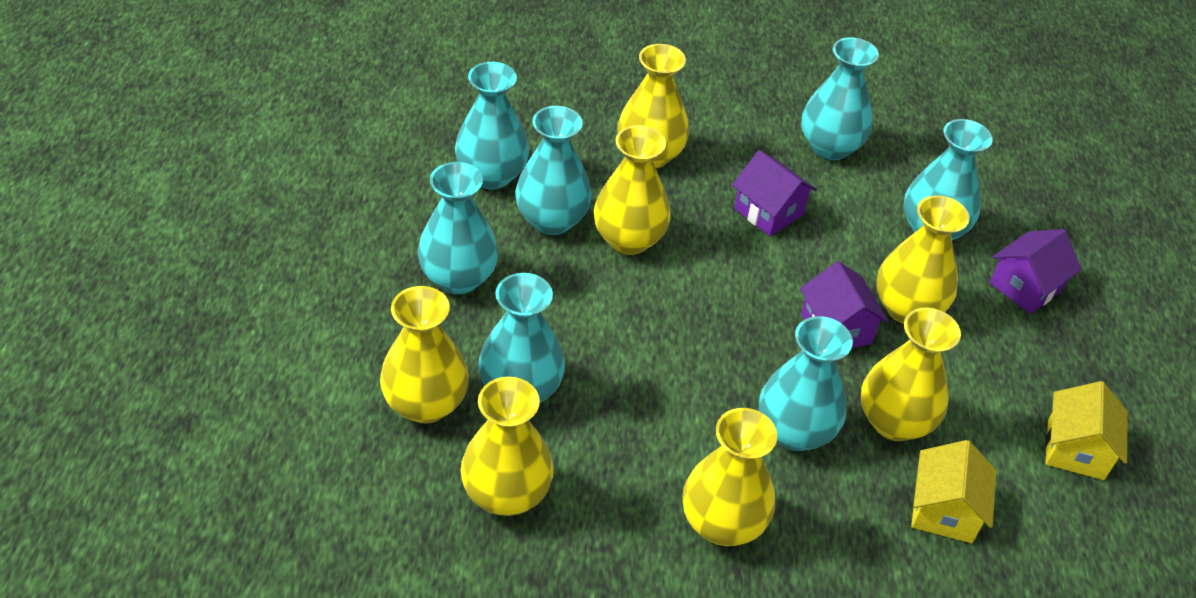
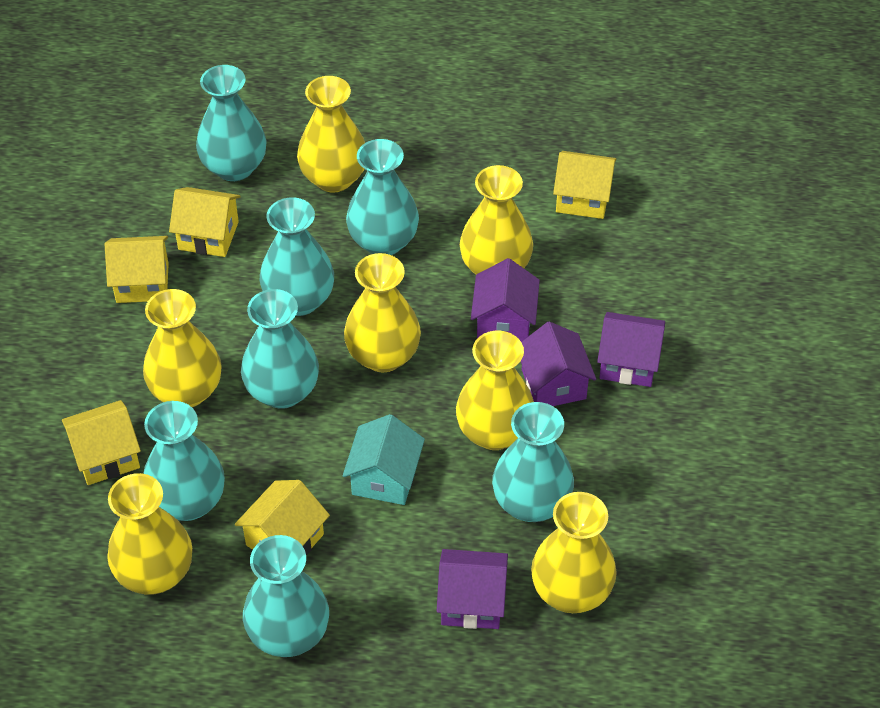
purple house: [732,150,817,236] [800,261,889,348] [990,229,1082,314] = 3 -> [437,549,508,629] [471,258,540,342] [521,322,596,406] [597,312,665,387] = 4
turquoise house: none = 0 -> [343,414,425,505] = 1
yellow house: [911,440,997,543] [1045,381,1128,480] = 2 -> [62,400,141,485] [105,236,169,303] [169,187,241,257] [235,480,330,556] [553,151,617,219] = 5

